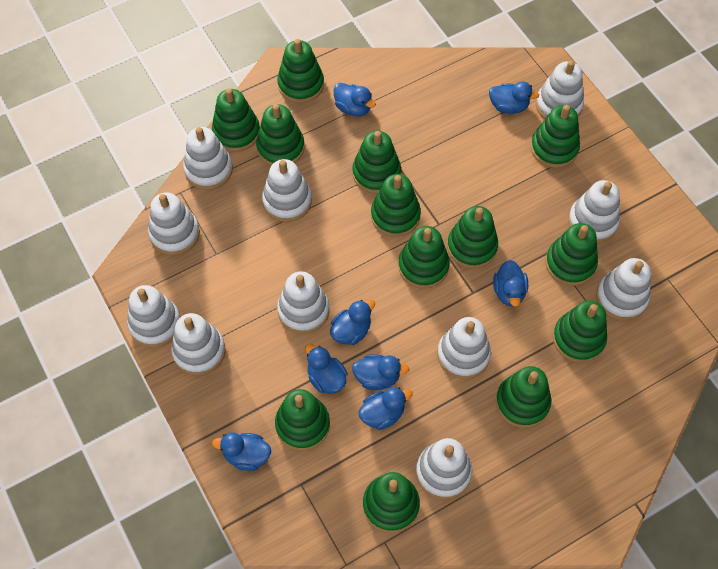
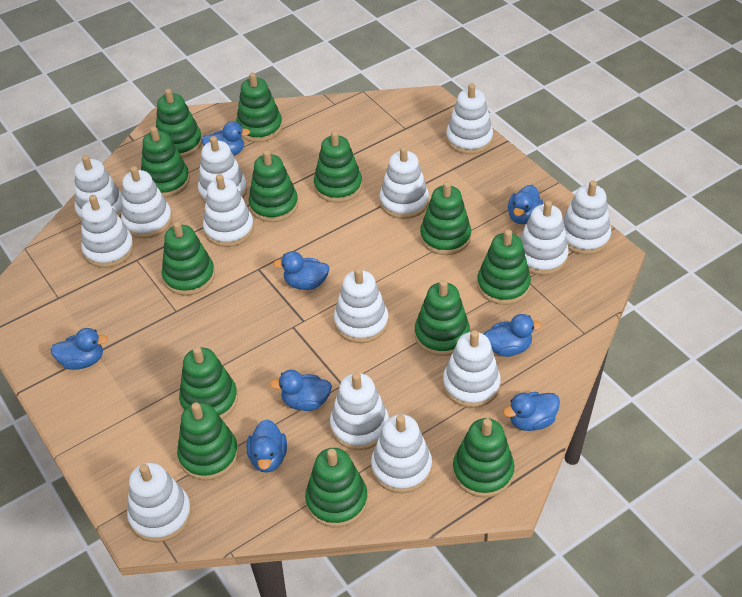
white stacking toy: [127,285,181,347] [148,192,200,255] [171,313,226,375] [183,127,233,190] [262,159,312,222] [277,271,329,334] [416,438,472,499] [437,317,491,379] [536,60,584,119] [568,180,620,243] [596,258,651,321] = 11 -> [75,155,122,221] [81,195,134,268] [121,166,172,239] [127,463,192,542] [198,136,247,204] [203,174,254,247] [330,372,389,450] [334,267,389,343] [371,414,432,493] [380,146,429,219] [443,330,501,408] [446,83,493,154] [520,200,569,275] [562,180,611,255] = 14

